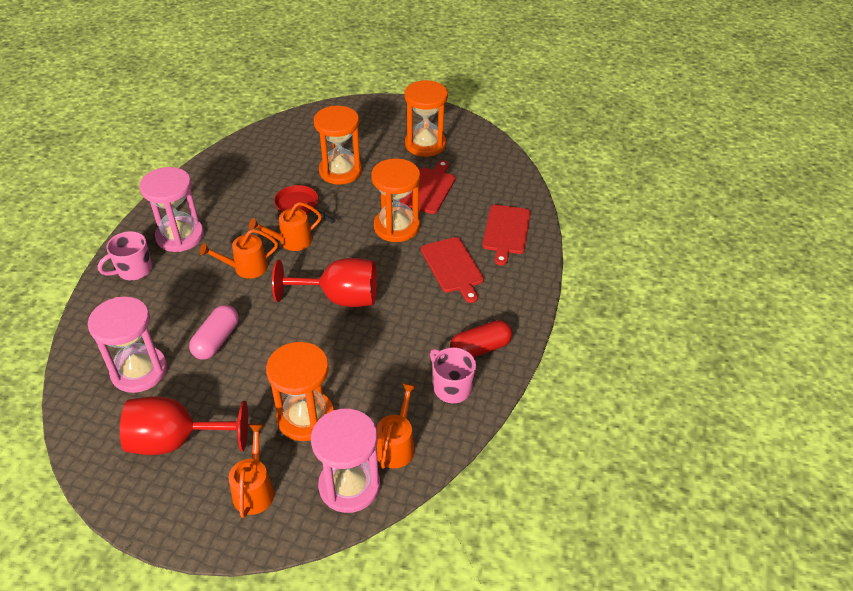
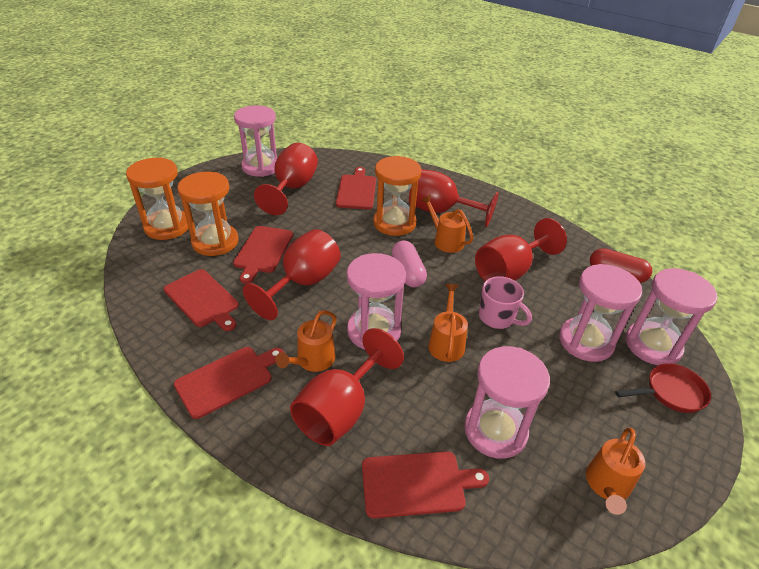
orange hourglass: [266,342,334,441] [314,106,362,185] [371,158,420,242] [404,80,448,157] = 4 -> [126,157,189,240] [178,172,239,256] [373,156,421,236] = 3
pink hourglass: [88,296,167,393] [139,167,204,252] [311,409,380,513] = 3 -> [234,105,278,177] [347,253,406,349] [464,346,550,459] [559,264,642,362] [626,268,718,365] = 5
pink mug: [98,231,152,280] [430,347,476,403] = 2 -> [479,276,532,329] = 1
red cutting board: [400,160,456,214] [421,237,484,303] [482,205,531,266] = 3 -> [164,269,239,331] [174,347,284,419] [233,226,293,284] [336,167,376,209] [362,451,489,518] = 5
red goblet: [120,397,248,455] [272,258,377,307] = 2 -> [243,229,341,320] [254,143,318,215] [290,328,404,446] [409,169,499,227] [475,218,567,281] = 5

